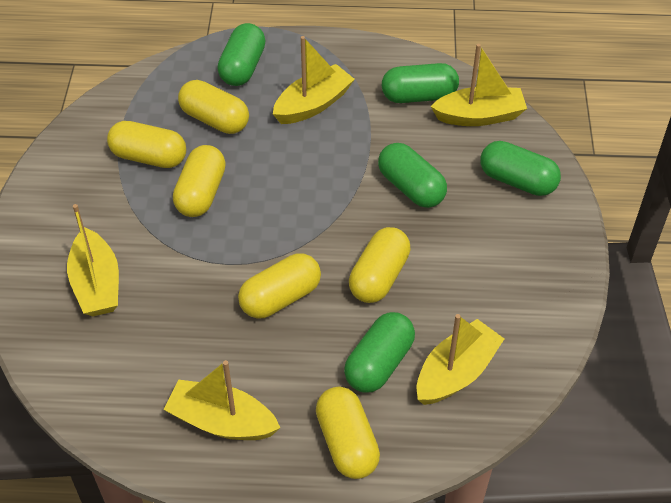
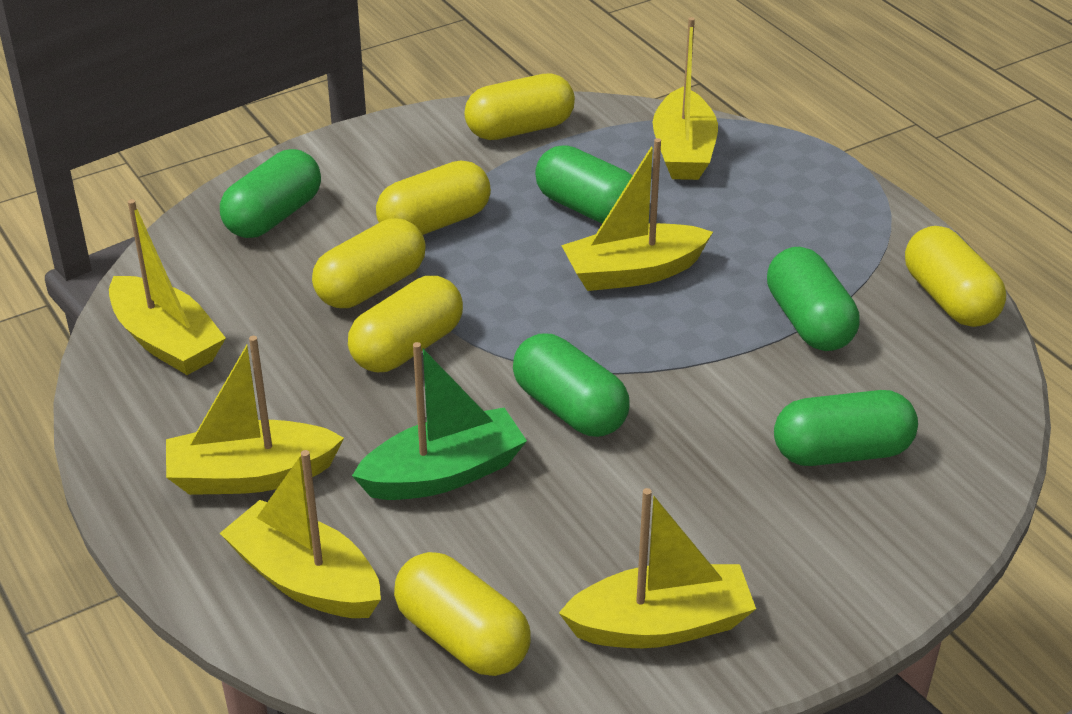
green boat: none = 0 -> [352,342,527,500] = 1
yellow boat: [67,204,119,316] [164,360,281,440] [273,36,355,124] [417,314,504,405] [431,44,527,126] = 5 -> [109,199,226,375] [166,336,344,495] [220,450,381,618] [559,488,756,648] [561,138,713,291] [653,17,718,180] = 6

